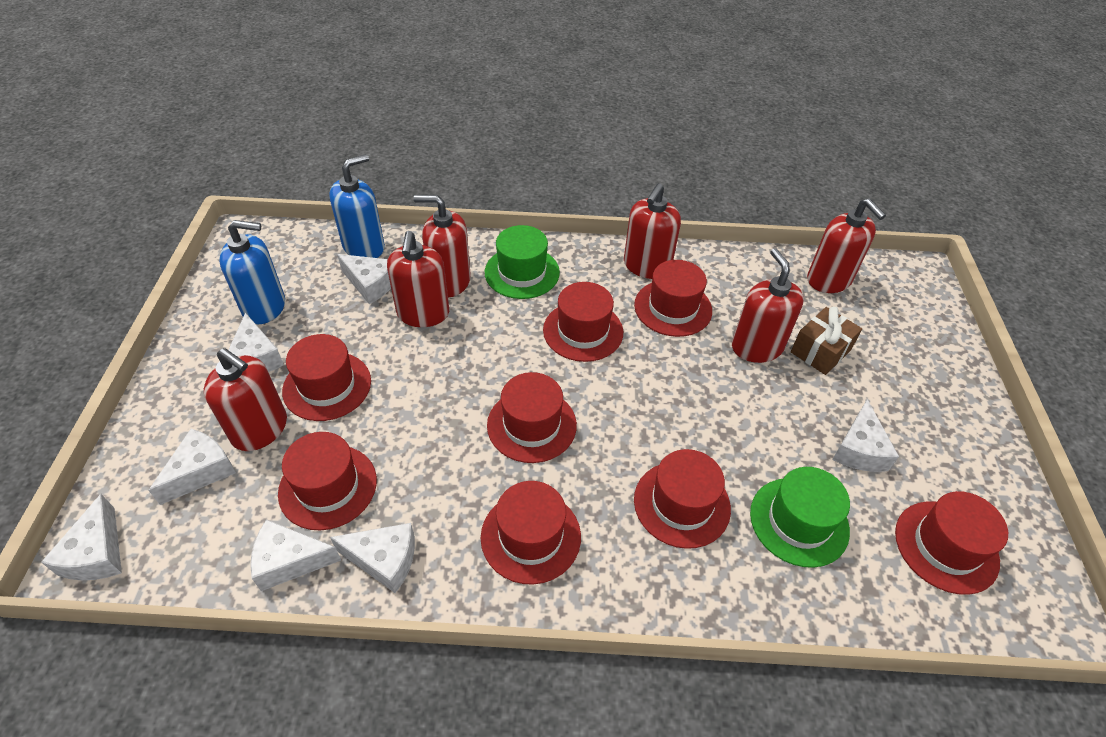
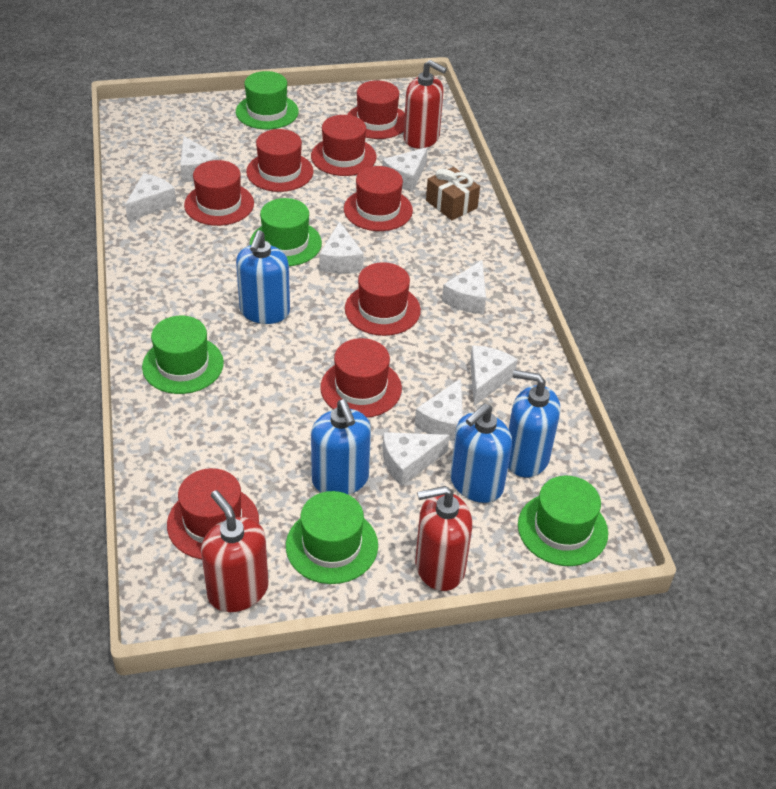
blue soap dispenser: [219,220,285,324] [329,154,385,258] = 2 -> [236,230,290,324] [311,399,371,495] [450,403,512,503] [508,370,560,478] = 4
green hat: [485,225,560,299] [750,467,850,568] = 2 -> [142,316,224,394] [236,71,299,129] [250,198,322,266] [286,491,378,584] [518,476,608,566] = 5
red soap dispenser: [204,348,287,451] [387,231,449,327] [414,195,471,298] [624,183,681,279] [732,248,804,363] [807,198,886,293] = 6 -> [201,490,269,612] [403,60,447,148] [415,486,472,591] = 3
white cheese: [41,494,122,580] [148,429,236,505] [228,313,284,372] [250,519,341,591] [330,523,415,593] [337,254,391,304] [832,400,899,472] = 7 -> [125,173,177,221] [180,136,219,182] [320,221,364,273] [382,147,428,192] [383,432,450,486] [415,378,463,441] [442,260,486,314] [470,345,518,406] = 8

